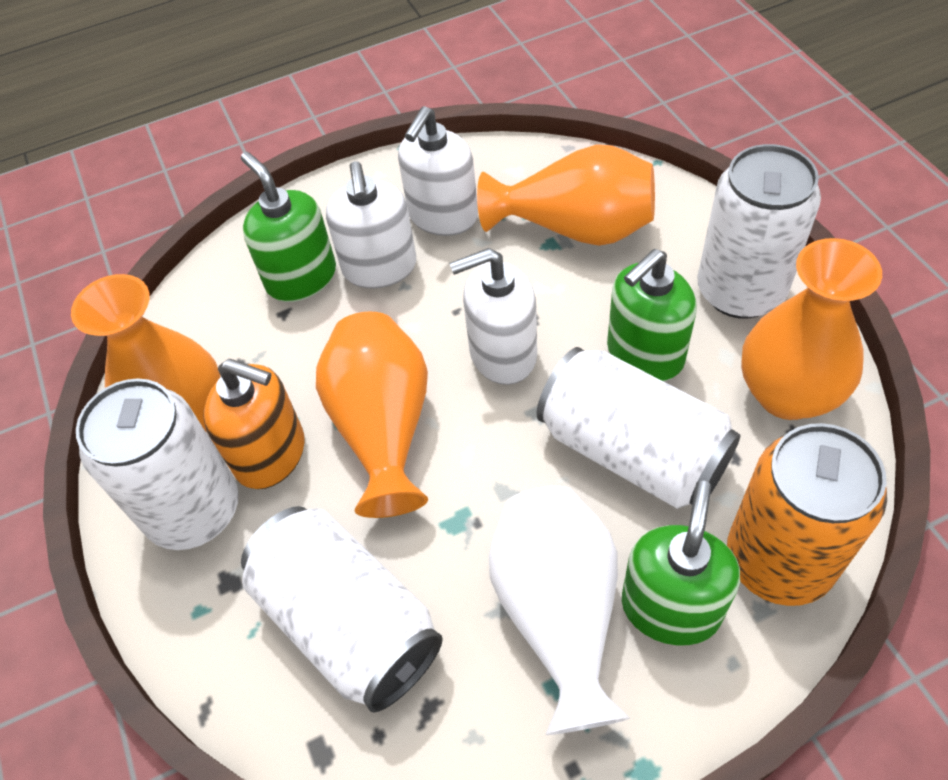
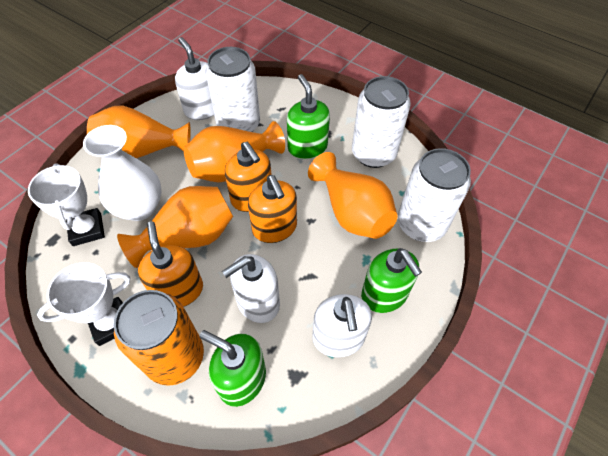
orange soap dispenser: [203,359,305,489] = 1 -> [138,221,203,307] [225,142,271,212] [248,175,297,243] = 3
white can: [76,378,239,550] [241,506,443,713] [537,347,740,509] [697,144,821,319] = 4 -> [206,47,260,132] [352,76,411,168] [398,148,471,242] = 3
white trophy: none = 0 -> [28,163,105,246] [37,262,130,346] = 2

